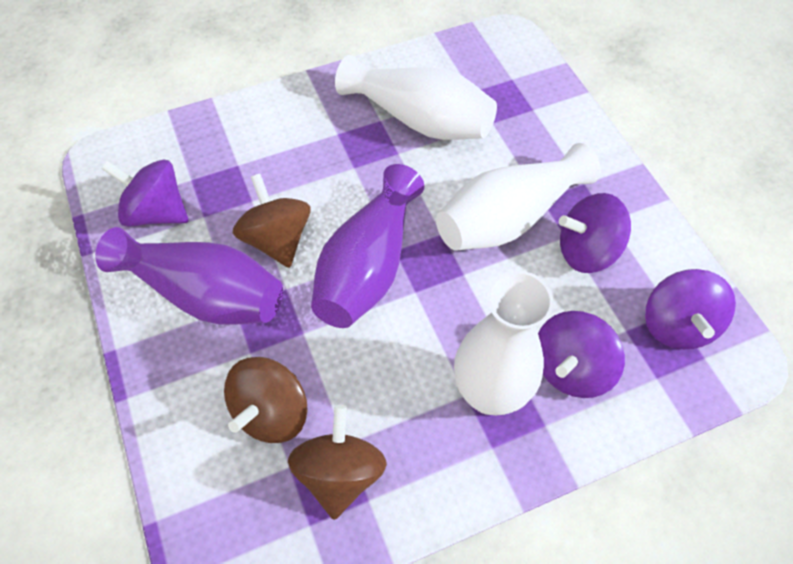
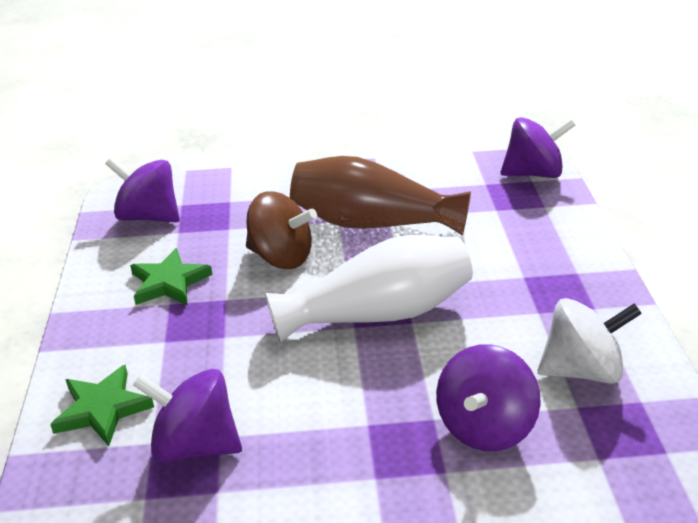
brown spinning top: [224,357,308,443] [232,174,311,268] [288,405,387,520] = 3 -> [246,191,317,269] = 1
brown vase: none = 0 -> [290,156,471,236] = 1
green star: none = 0 -> [50,365,154,446] [130,248,212,306] = 2
purple vase: [95,227,283,325] [311,164,424,328] = 2 -> none = 0
white spinning top: none = 0 -> [538,298,642,384] = 1
white vase: [335,55,497,140] [436,143,601,251] [454,270,554,415] = 3 -> [265,235,473,343] = 1

